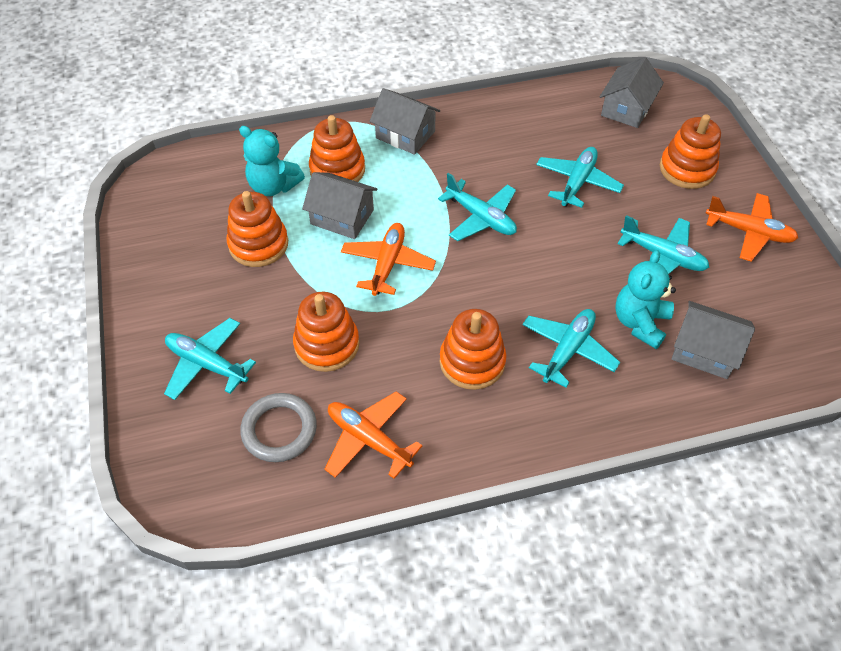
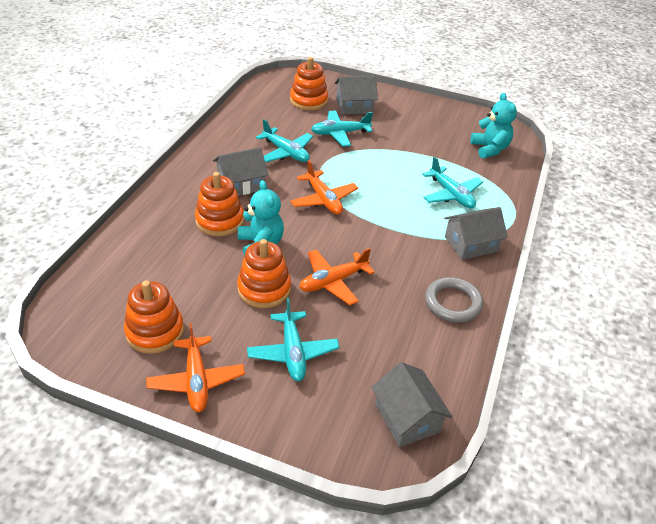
orange stacking toy: [227,191,288,267] [293,292,359,372] [309,115,365,182] [440,309,507,390] [660,114,721,189] = 5 -> [124,281,184,354] [195,172,244,236] [237,239,291,308] [290,57,328,111] = 4
turquoise plane: [164,318,256,400] [438,173,517,241] [522,309,620,388] [536,147,624,208] [618,215,709,274] = 5 -> [247,298,340,381] [256,119,313,163] [311,110,373,147] [422,156,483,208] = 4

